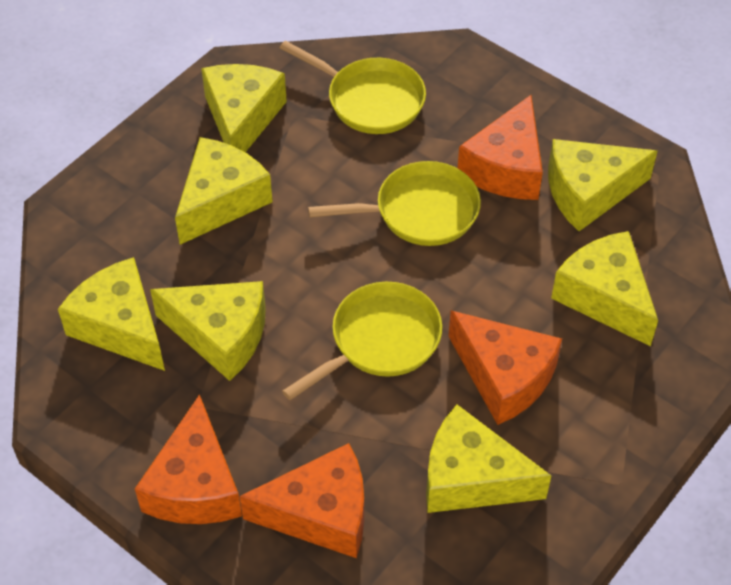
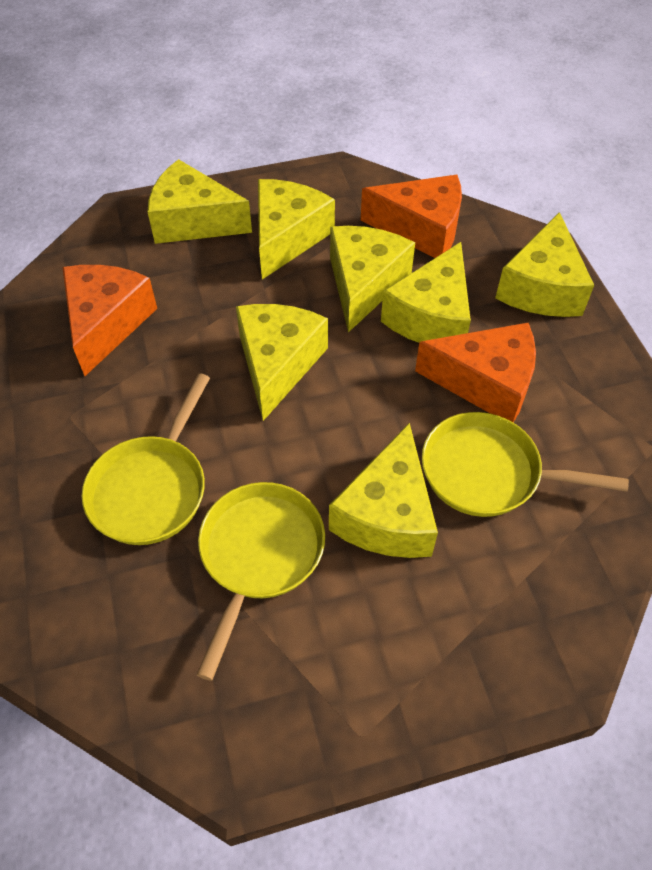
orange cheese: [135,394,242,524] [240,443,364,558] [448,310,562,425] [458,95,543,200] = 4 -> [62,265,157,376] [361,175,462,258] [415,323,536,423] = 3

